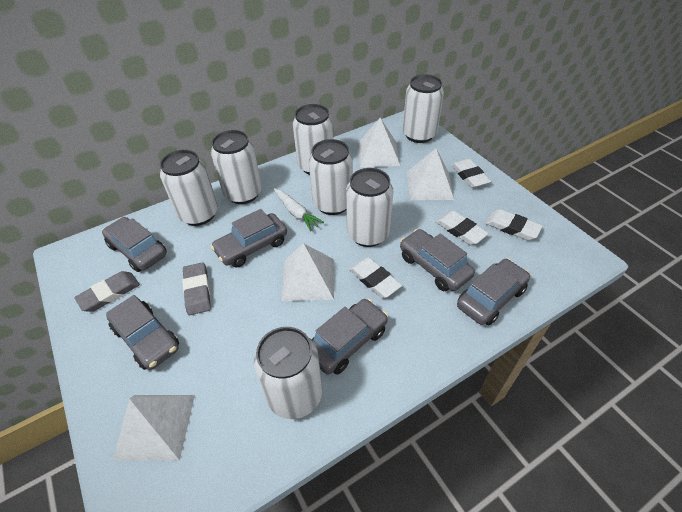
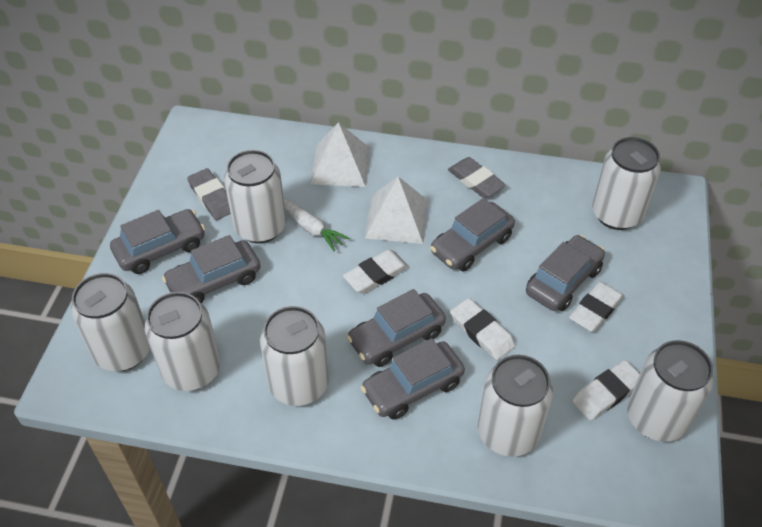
white pyramid: [113,395,195,461] [281,243,334,301] [357,118,401,168] [407,149,454,200] = 4 -> [310,122,370,187] [365,177,428,244] = 2

